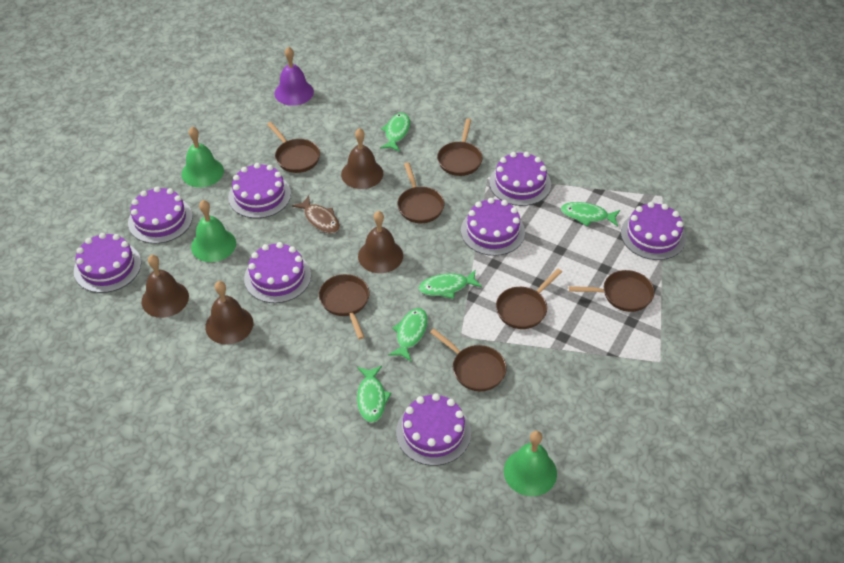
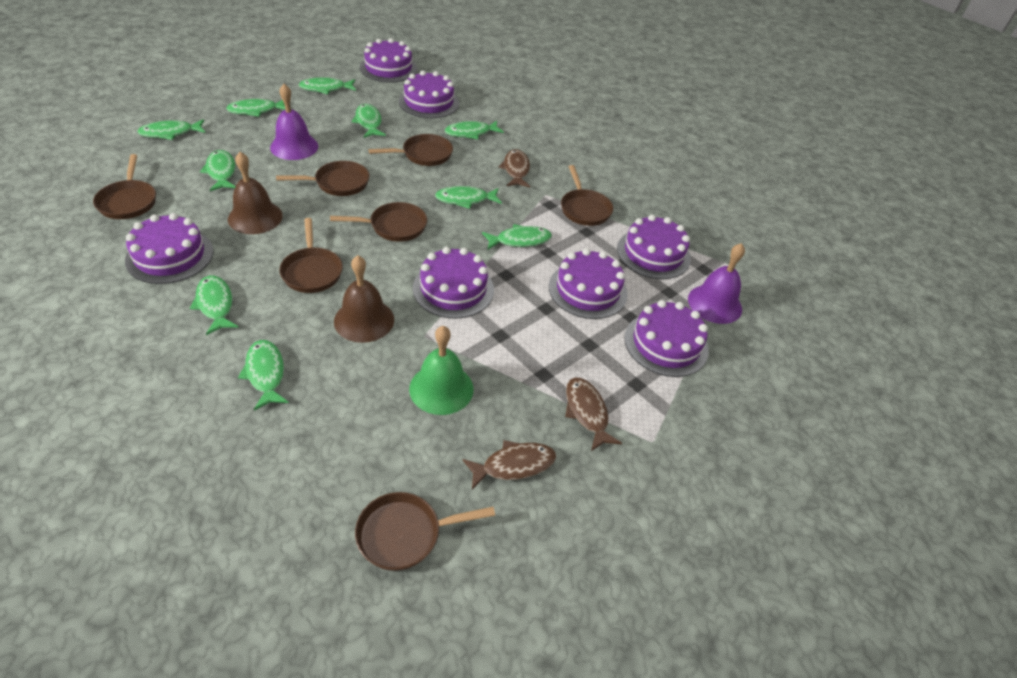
brown bell: [142,255,189,318] [205,281,253,344] [341,128,383,189] [358,211,403,273] = 4 -> [228,152,283,234] [334,255,394,343] = 2
brown fish: [292,196,340,233] = 1 -> [462,440,556,489] [499,149,530,187] [565,378,622,451] = 3
green bell: [181,127,224,187] [191,200,236,262] [504,431,557,496] = 3 -> [409,326,473,415] = 1
green fish: [357,366,392,423] [380,113,410,152] [388,308,428,361] [419,270,482,299] [561,202,620,227] = 5 -> [137,119,206,140] [190,275,239,335] [200,150,236,191] [226,99,286,117] [238,340,289,411] [299,77,356,94] [351,104,386,138] [435,186,502,209] [445,121,504,139] [482,224,552,249] = 10
purple bell: [274,47,314,106] = 1 -> [270,84,318,160] [688,243,745,324] = 2
purple cake: [74,233,141,293] [128,186,193,244] [228,163,291,218] [244,242,311,303] [396,393,471,466] [461,198,525,256] [489,152,551,206] [621,202,686,260] = 8 -> [125,213,213,284] [360,38,417,82] [399,71,459,118] [413,247,494,318] [549,248,628,319] [617,215,691,279] [624,300,709,377] = 7

